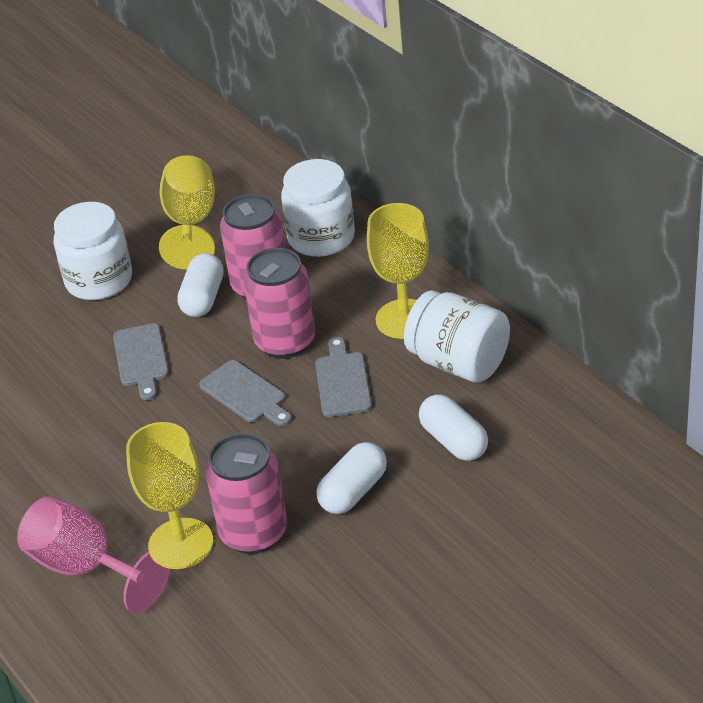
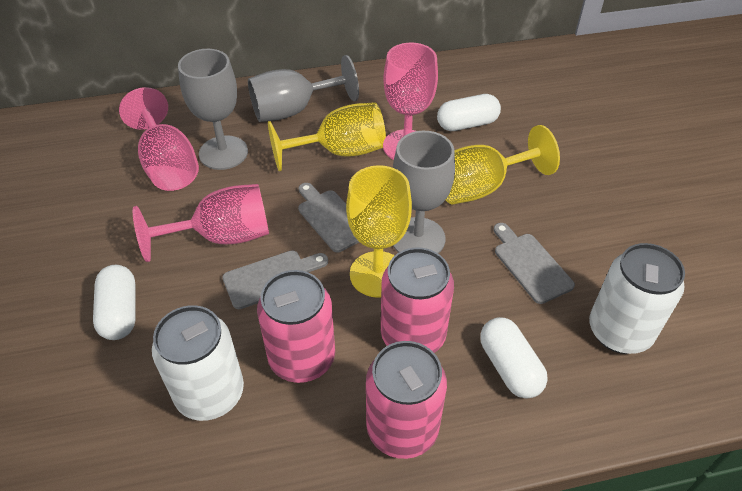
grey goblet: none = 0 -> [178,49,248,170] [248,55,359,122] [393,131,455,253] = 3
pink goblet: [17,497,170,613] = 1 -> [119,87,199,191] [133,184,269,262] [383,43,438,160] = 3
white can: none = 0 -> [152,305,244,421] [589,243,685,354] = 2
white jar: [53,202,132,300] [281,159,355,257] [404,290,510,383] = 3 -> none = 0

